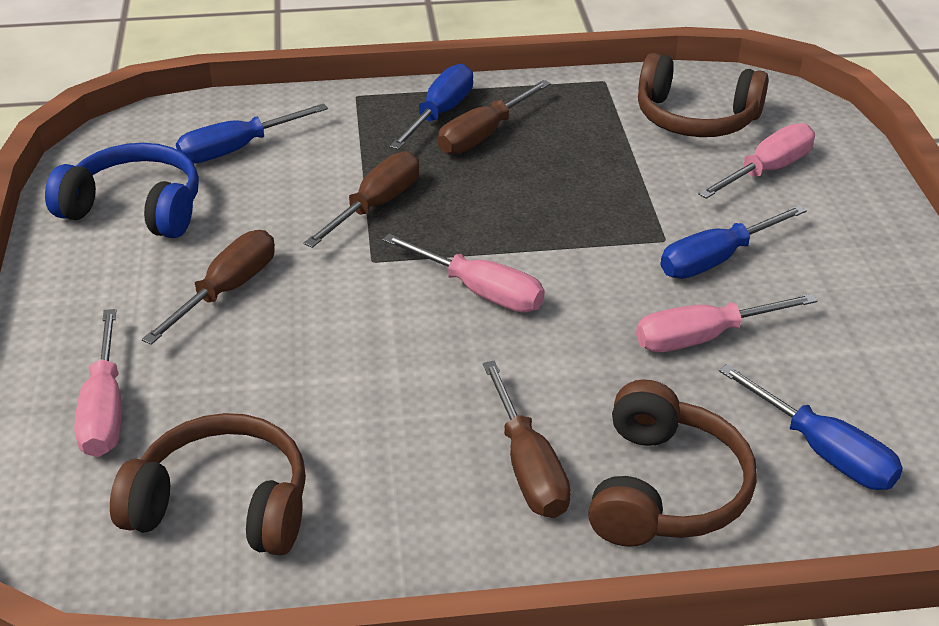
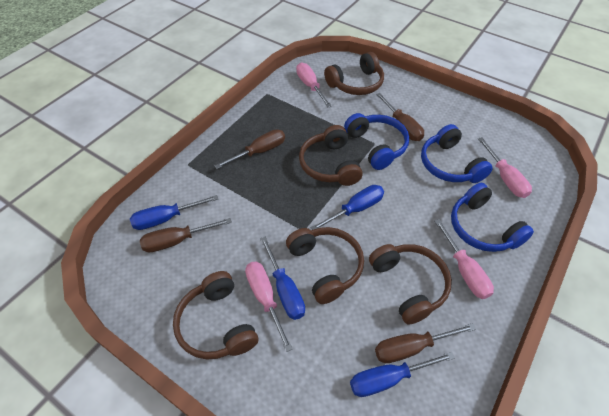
blue headphones: [45,143,199,238] = 1 -> [344,113,409,170] [421,124,493,183] [451,183,534,252] = 3
brown headphones: [110,413,306,556] [588,379,757,547] [638,53,769,137] = 3 -> [173,271,258,359] [286,227,364,304] [299,125,363,186] [324,52,384,95] [369,244,452,325] = 5

